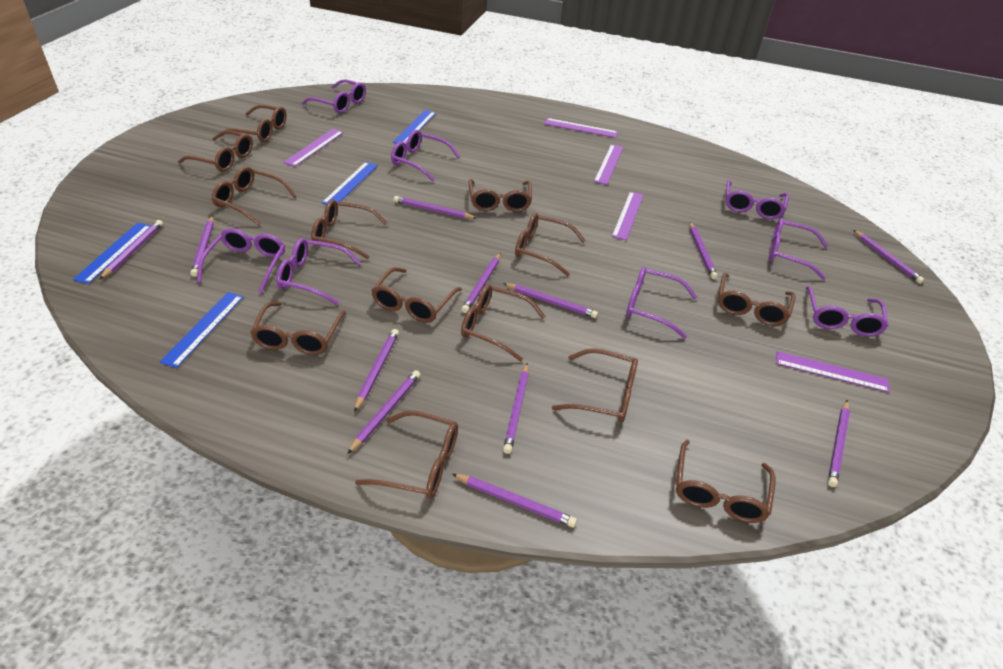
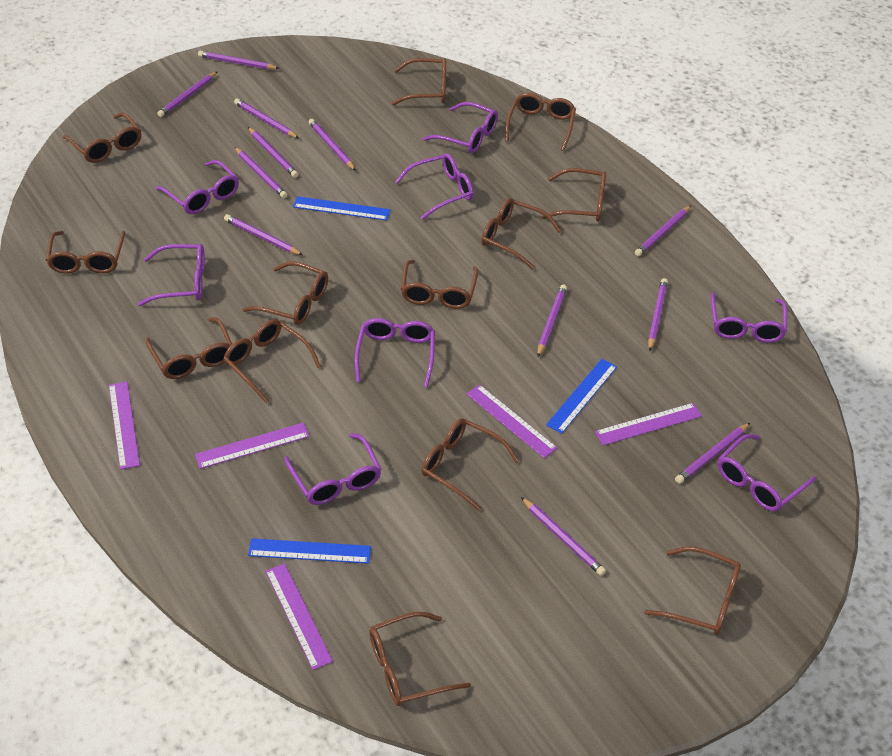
blue ruler: [73,223,151,284] [160,292,243,368] [322,162,378,205] [393,110,436,144] = 4 -> [248,538,371,564] [293,196,390,221] [546,359,617,434] = 3

